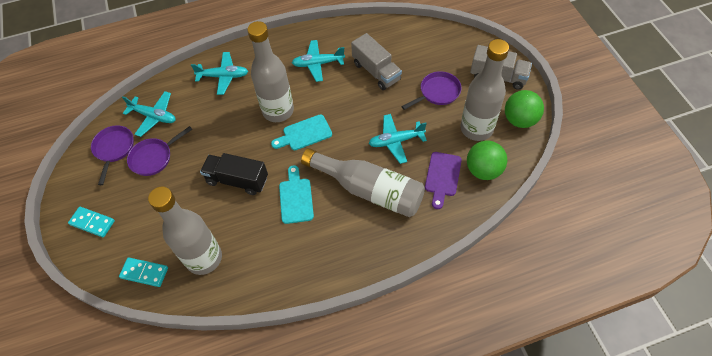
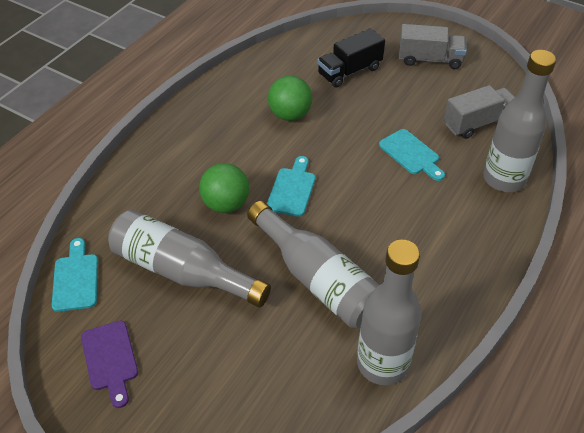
purple pan: [91,125,134,185] [127,126,192,176] [401,71,461,110] = 3 -> none = 0
turquoise cutting board: [271,115,332,150] [279,165,314,224] = 2 -> [52,238,98,312] [267,156,316,217] [379,129,445,181] = 3
turquoise domino: [68,207,115,237] [119,257,168,287] = 2 -> none = 0
turquoise plane: [122,91,176,137] [191,52,248,95] [292,40,345,82] [368,114,427,164] = 4 -> none = 0

